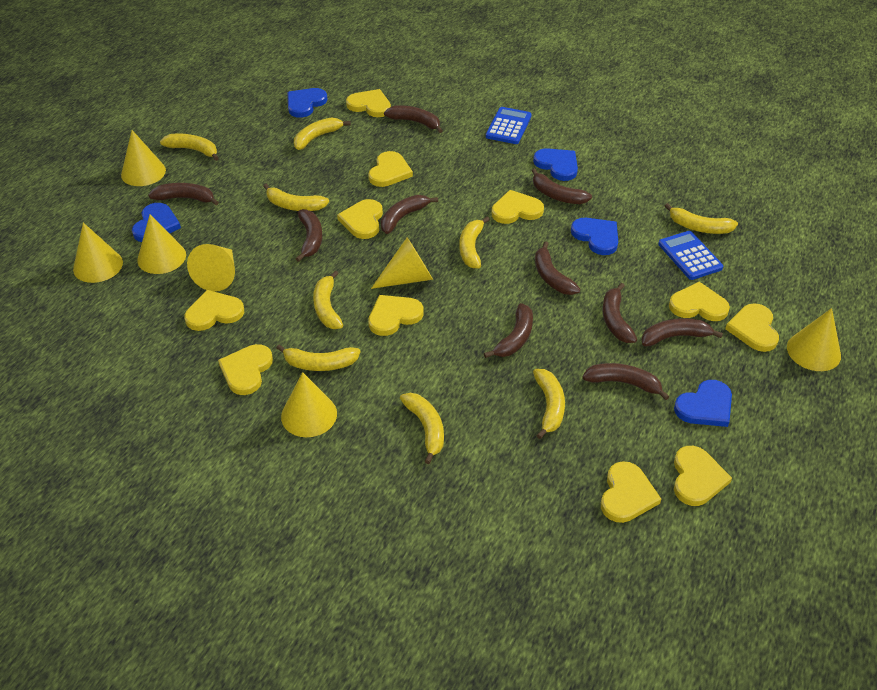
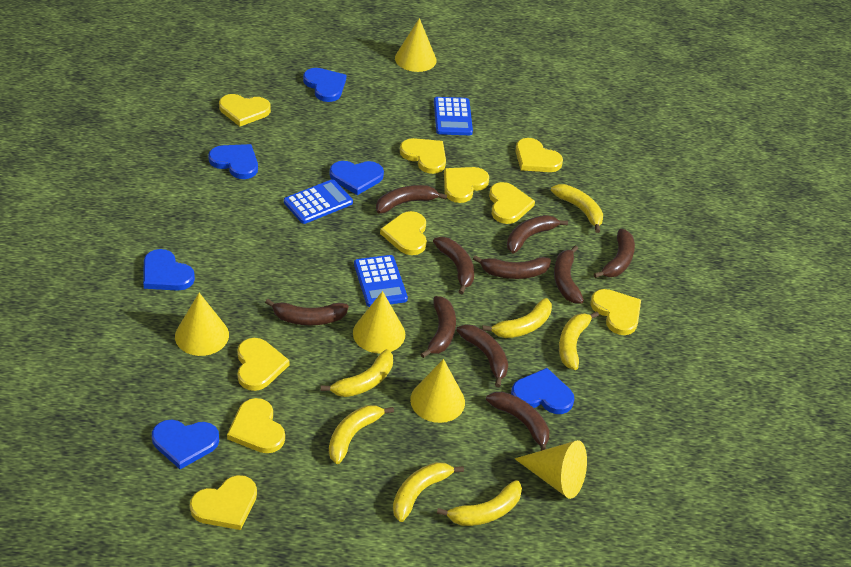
blue calculator: [486,107,532,144] [658,231,723,280] = 2 -> [284,179,353,224] [354,255,408,307] [434,97,473,135] = 3
blue heart: [132,203,181,242] [288,88,327,118] [533,148,578,181] [571,218,618,255] [674,380,732,427] = 5 -> [143,249,195,291] [152,420,219,469] [208,144,258,179] [303,68,346,102] [330,161,384,195] [511,368,575,414] = 6
yellow banana: [160,134,219,161] [263,184,329,211] [276,344,361,371] [294,117,351,150] [313,271,343,329] [400,393,444,464] [460,217,490,268] [533,369,565,439] [665,203,738,234] = 9 -> [321,349,393,397] [329,405,394,464] [393,462,464,522] [437,480,522,526] [482,298,552,338] [551,184,603,233] [559,312,599,370] = 7
yellow cone: [73,222,123,283] [121,130,166,186] [137,214,186,274] [187,244,235,292] [281,372,337,437] [371,238,433,289] [787,308,841,371] = 7 -> [175,293,229,356] [353,291,405,354] [395,18,436,72] [410,359,465,423] [515,440,587,499] = 5
yellow heart: [184,290,244,331] [218,344,273,395] [337,199,383,239] [346,89,391,117] [368,151,413,187] [368,295,424,336] [491,190,544,224] [601,461,661,523] [669,282,730,321] [674,446,732,506] [725,303,779,352] = 11 -> [190,475,257,530] [219,94,271,126] [227,398,285,453] [237,338,290,391] [380,211,427,255] [400,138,446,174] [444,167,489,203] [489,182,535,224] [515,138,563,172] [591,289,641,335] = 10

